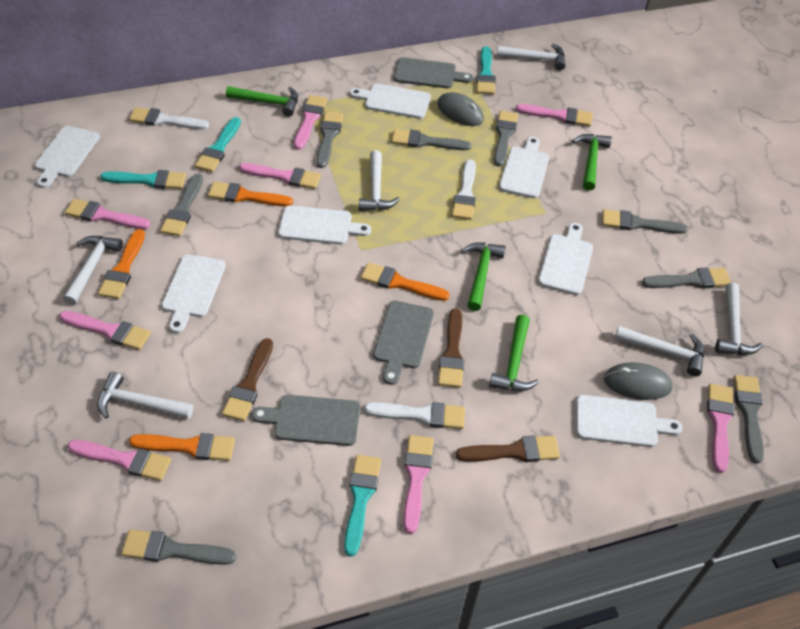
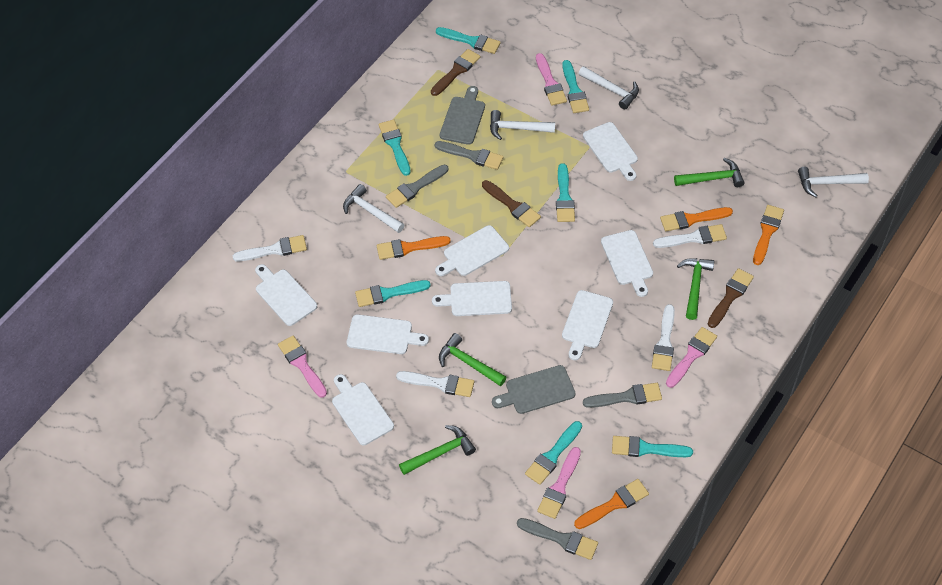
grey brush: [121,529,236,565] [160,173,203,236] [316,111,344,168] [392,129,471,150] [494,111,518,166] [602,209,688,234] [642,267,731,289] [734,375,764,463] = 8 -> [386,165,448,208] [435,141,503,170] [517,518,598,560] [583,383,662,408] = 4
grey cutting board: [252,395,360,446] [373,301,434,385] [394,57,473,88] = 3 -> [440,86,485,145] [492,365,576,414] = 2
grey mouse: [437,92,484,126] [604,362,673,400] = 2 -> none = 0
pink brush: [59,311,151,350] [65,199,151,229] [67,440,171,481] [239,163,321,189] [294,95,327,150] [403,435,434,534] [516,104,593,127] [707,384,734,473] = 8 -> [278,336,327,398] [536,53,567,106] [537,447,581,519] [666,327,717,388] = 4
turquoise brush: [100,170,186,189] [195,117,241,172] [344,455,381,557] [476,46,496,95] = 4 -> [355,280,431,307] [379,119,411,176] [436,27,501,54] [525,421,582,485] [556,163,575,222] [562,60,589,113] [612,436,693,457] = 7
white brush: [129,107,209,129] [364,402,465,429] [452,159,476,220] = 3 -> [233,235,307,261] [396,371,474,397] [652,304,675,371] [653,224,727,248] = 4
white cutting board: [35,126,100,188] [162,254,226,333] [278,205,371,245] [350,84,431,119] [499,137,549,198] [538,223,593,295] [576,395,683,447] = 7 -> [255,264,317,326] [332,374,394,445] [347,314,429,354] [432,281,512,316] [435,225,509,276] [562,290,613,360] [583,122,638,181] [601,230,653,297] = 8
white hammer: [63,236,123,305] [97,372,193,419] [359,150,400,211] [497,44,565,71] [615,326,704,376] [715,283,763,355] = 6 -> [343,184,404,233] [490,110,555,140] [578,66,639,109] [798,167,869,197] = 4

